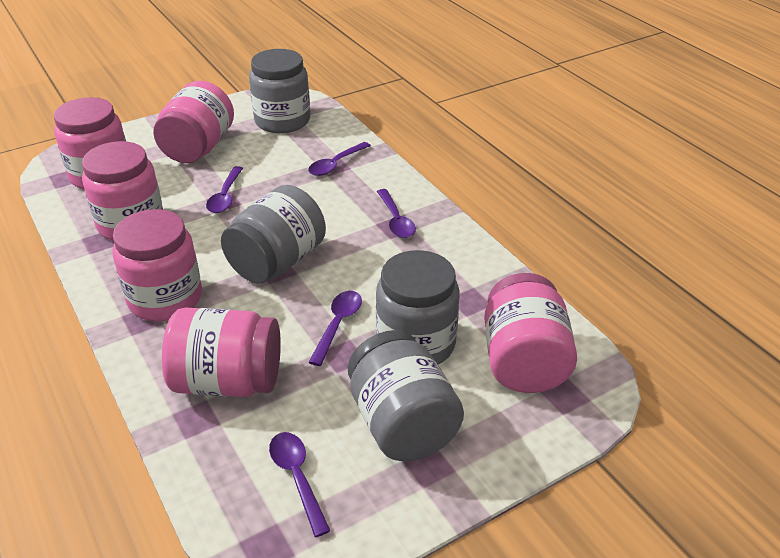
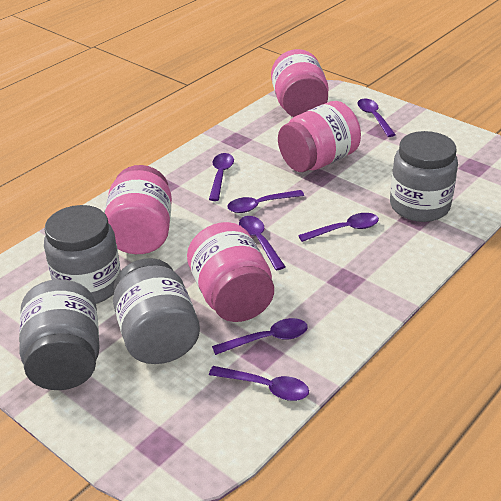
pink jar: [54,97,126,190] [82,141,163,241] [113,209,202,321] [153,81,234,163] [162,308,281,397] [484,273,577,393] = 6 -> [104,165,172,254] [187,222,274,322] [271,49,329,117] [278,101,361,172] = 4
purple spoon: [206,166,243,213] [269,432,331,537] [308,142,371,176] [308,291,362,366] [377,189,416,238] = 5 -> [209,153,234,201] [209,366,309,401] [212,318,308,355] [227,190,304,213] [239,216,285,271] [298,213,379,242] [357,99,396,137] = 7

